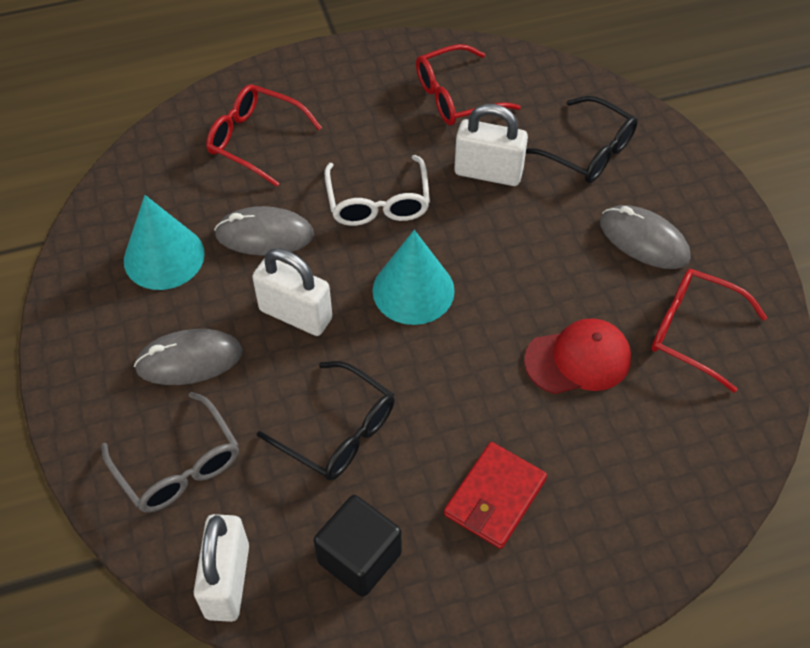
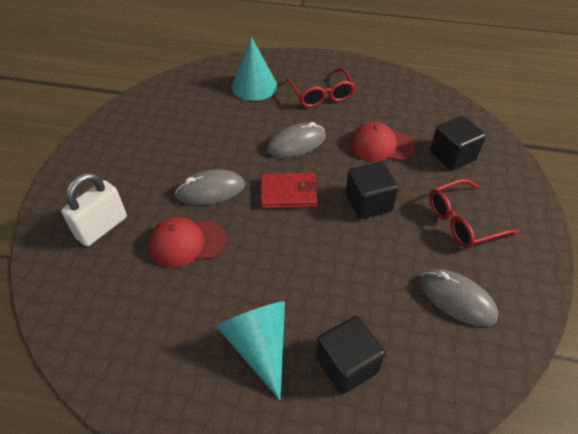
black cube: [313,495,402,597] = 1 -> [316,316,385,394] [346,162,399,219] [430,116,486,171] = 3
black glasses: [257,361,395,480] [526,96,638,183] = 2 -> none = 0
grey glasses: [101,392,239,513] = 1 -> none = 0
red cap: [524,318,631,394] = 1 -> [148,217,226,267] [350,122,416,161] = 2
red glasses: [206,85,322,187] [416,44,521,125] [651,269,767,393] = 3 -> [286,68,355,108] [429,179,519,248] = 2
white glasses: [324,155,430,226] = 1 -> none = 0
white padlock: [194,514,249,622] [252,248,332,336] [454,104,528,186] = 3 -> [61,173,127,246] = 1

